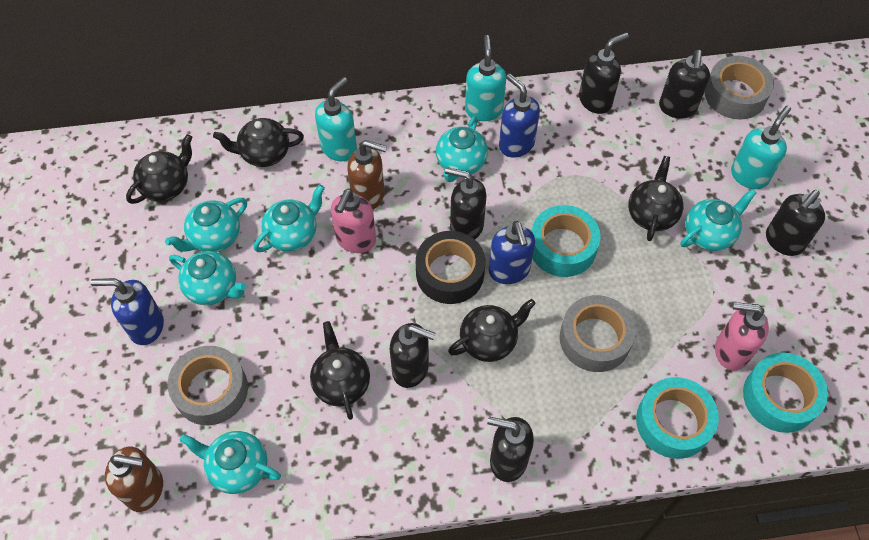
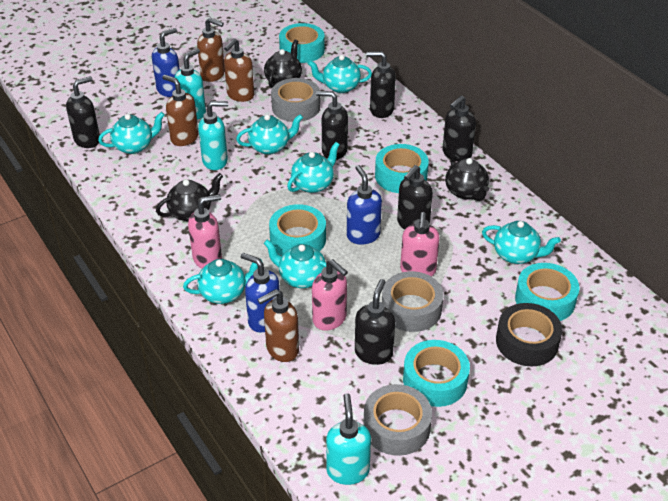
black teapot: [126,134,192,204] [213,118,304,167] [310,321,370,420] [448,299,536,362] [628,156,684,241] = 5 -> [156,173,223,221] [264,40,302,88] [445,154,489,201] = 3
brown soap dispenser: [105,447,163,512] [347,140,387,209] = 2 -> [162,75,199,146] [197,18,225,82] [224,38,254,102] [257,289,299,362] = 4
pink soap dispenser: [331,188,376,253] [715,302,769,371] = 2 -> [188,194,222,269] [312,259,348,331] [400,212,440,277] = 3
turquoise tape: [531,205,601,277] [636,377,719,459] [743,353,828,433] = 3 -> [269,204,326,255] [279,23,325,63] [375,144,429,193] [403,340,470,407] [515,263,580,321] = 5
turquoise teapot: [165,198,247,252] [169,251,246,305] [180,431,281,494] [254,185,325,252] [436,116,488,182] [681,189,756,251] = 6 -> [98,112,165,154] [183,259,262,304] [236,114,303,155] [264,239,326,288] [287,142,340,193] [308,55,372,93] [482,221,561,264] = 7

